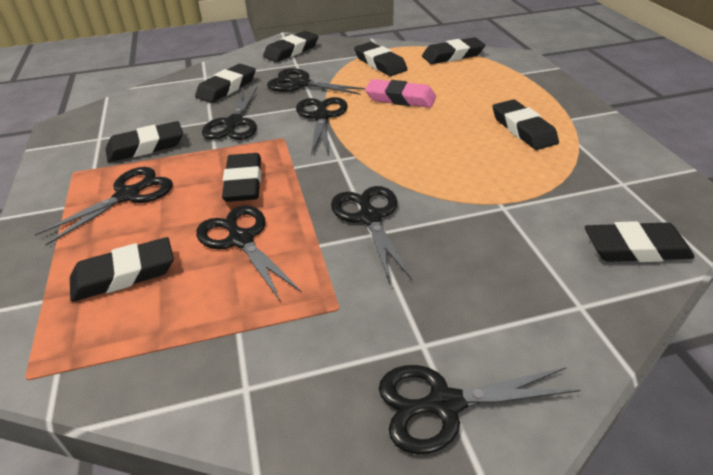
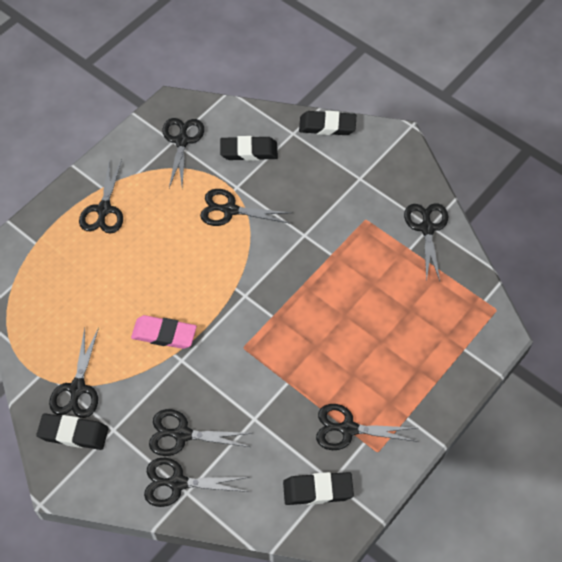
black eraser: [70,237,174,302] [105,121,183,162] [195,64,256,103] [222,153,261,202] [263,31,319,62] [354,42,407,76] [422,37,485,64] [493,100,559,150] [585,221,695,262] = 9 -> [36,413,109,450] [220,136,278,161] [283,472,354,505] [299,111,356,135] = 4
black scissors: [34,167,173,246] [196,206,302,302] [202,86,258,140] [267,68,365,95] [296,97,348,155] [331,186,413,283] [379,365,581,455] = 7 -> [49,328,99,418] [79,159,123,234] [144,458,249,507] [149,409,253,456] [162,118,204,188] [200,189,291,226] [316,404,418,450] [404,203,448,282] = 8

